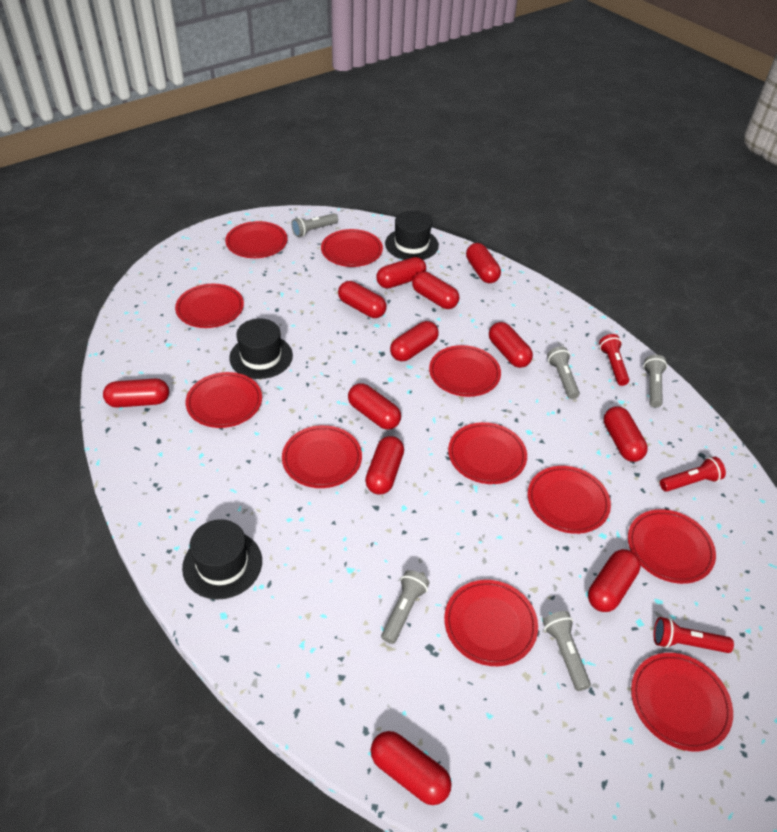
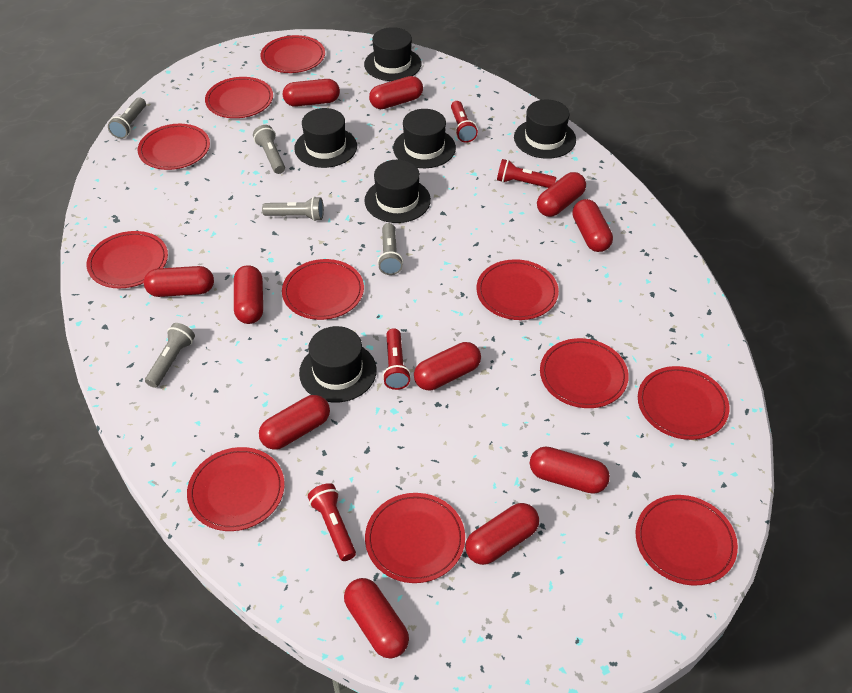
black hat: [182,519,262,600] [229,318,293,379] [385,211,439,260] = 3 -> [294,108,357,168] [299,326,377,403] [364,27,421,81] [364,160,431,223] [393,109,456,168] [514,99,576,159] = 6
red capsule: [103,378,169,408] [338,281,387,318] [348,383,401,430] [365,436,404,495] [371,731,452,805] [376,257,426,289] [390,321,439,361] [412,271,459,309] [466,243,501,283] [489,322,533,368] [588,549,640,612] [604,406,648,462] = 12 -> [144,266,214,297] [234,265,263,324] [259,395,330,450] [283,79,340,107] [344,578,409,658] [369,76,423,109] [414,342,481,390] [465,503,539,565] [530,446,610,494] [537,172,586,217] [572,199,613,252] = 11
red flashlight: [599,334,629,386] [653,617,734,653] [660,457,726,492] = 3 -> [308,483,356,561] [383,328,411,390] [451,101,478,143] [497,159,556,188] = 4

